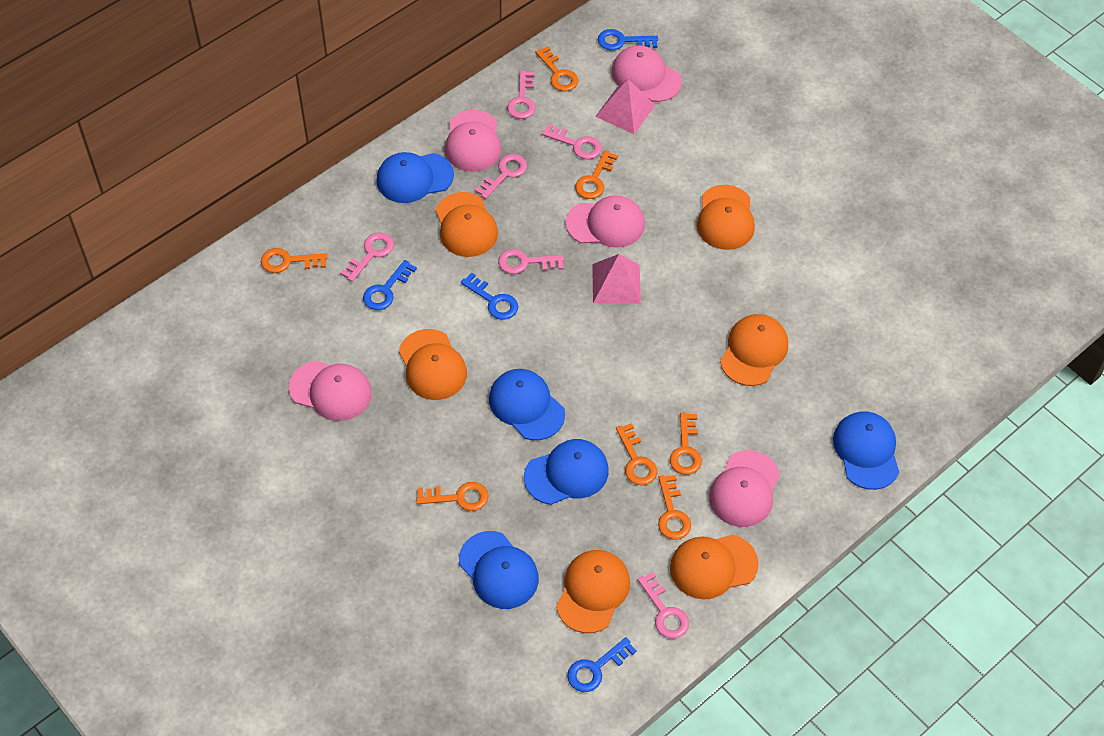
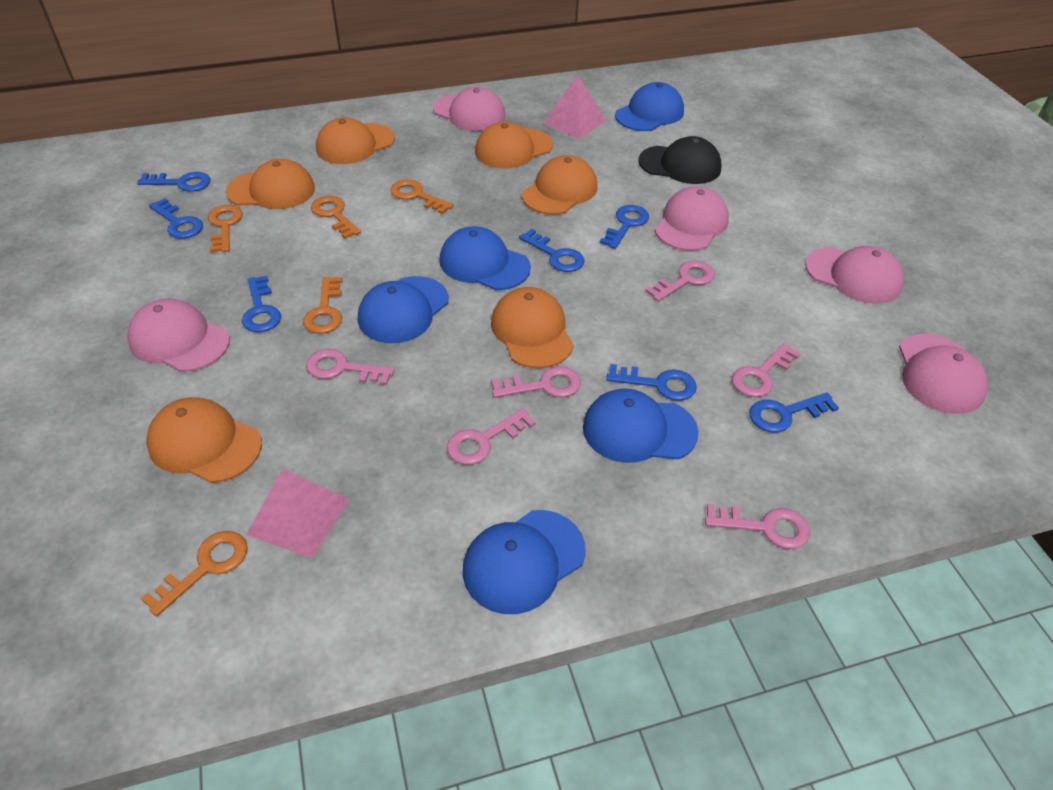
black cap: none = 0 -> [639,136,722,184] = 1
blue key: [363,260,417,310] [461,273,518,320] [567,637,637,692] [598,29,658,50] = 4 -> [137,172,211,192] [149,198,203,239] [242,275,281,332] [519,229,585,272] [600,205,649,249] [606,364,697,401] [749,392,839,433] = 7
orange key: [261,248,327,273] [416,482,489,511] [535,46,579,91] [575,150,618,199] [616,423,658,485] [658,475,691,540] [670,413,702,475] = 7 -> [141,531,248,616] [208,205,243,252] [303,277,342,334] [311,196,361,239] [390,179,454,214] = 5

